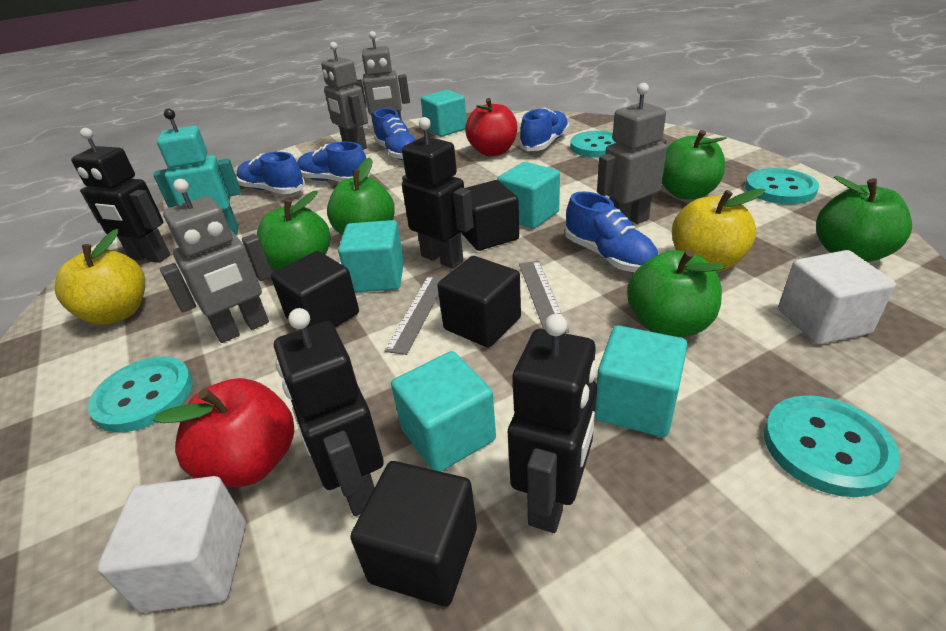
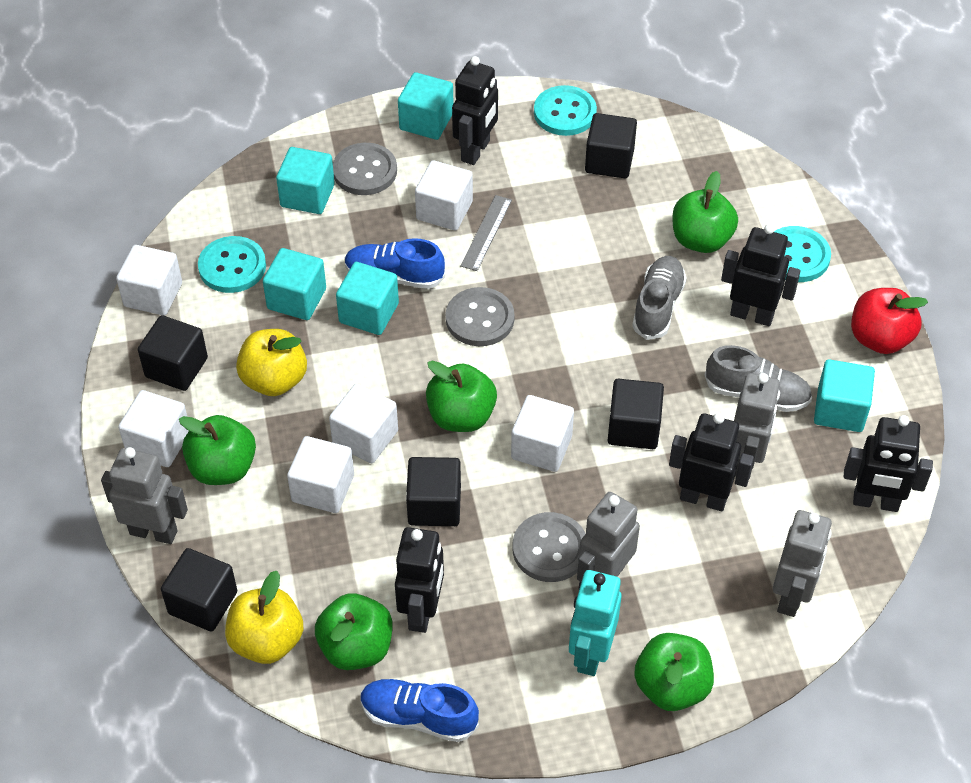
black cube: [271,251,359,327] [350,461,477,607] [437,256,521,348] [461,180,519,251] = 4 -> [138,315,208,391] [161,548,238,632] [406,457,461,526] [585,113,637,178] [608,379,664,449] = 5
black robot: [71,128,170,263] [274,308,384,516] [402,117,474,269] [508,314,597,533] = 4 -> [395,527,444,633] [452,56,498,165] [669,413,754,511] [721,224,800,326] [843,415,933,512] = 5
blue shoe: [237,152,306,194] [297,142,370,182] [373,108,416,160] [519,108,569,151] [565,191,659,272] = 5 -> [344,238,445,289] [360,679,479,742] = 2
grey button: none = 0 -> [333,143,397,195] [446,287,515,346] [513,512,586,582] = 3
grey ruler: [385,276,444,355] [519,261,569,333] = 2 -> [460,195,512,271] = 1
grey shoe: none = 0 -> [632,256,687,340] [705,345,812,412] = 2
red apple: [153,378,294,487] [465,98,517,156] = 2 -> [851,288,928,354] = 1
turquoise button: [88,357,193,433] [570,130,617,158] [745,168,819,204] [764,395,900,497] = 4 -> [198,236,266,293] [534,85,597,136] [774,226,831,282] = 3
white cube: [97,476,246,613] [778,250,896,344] = 2 -> [116,245,182,315] [118,390,189,467] [287,436,354,513] [329,384,398,463] [415,160,473,231] [511,395,574,472] = 6

